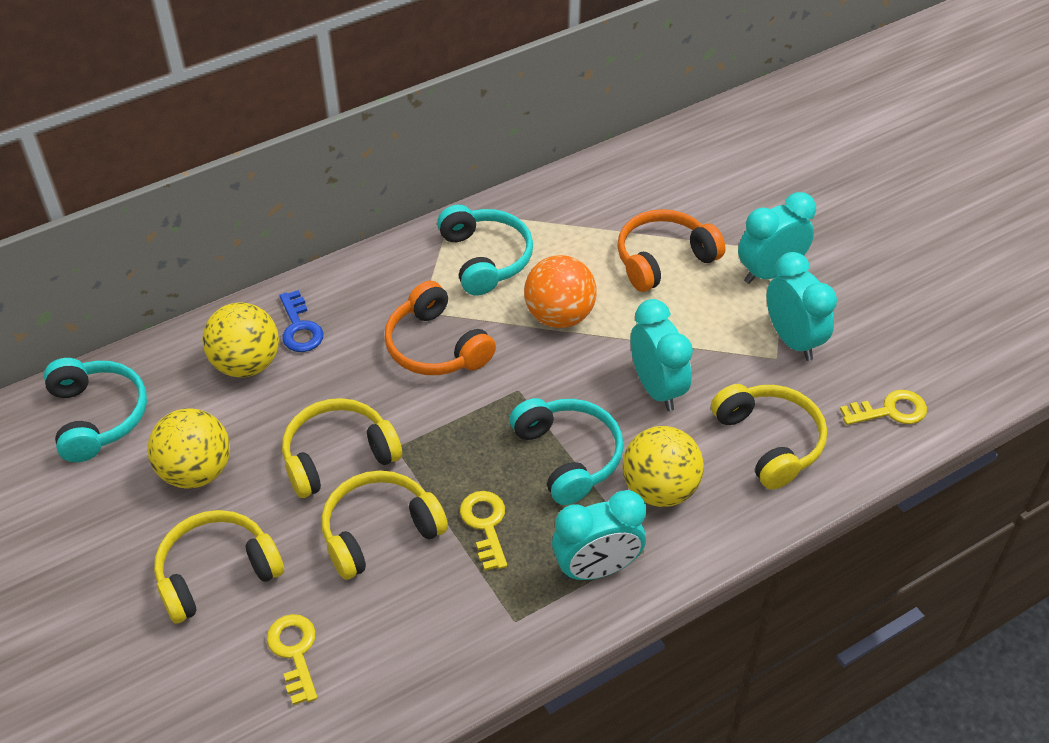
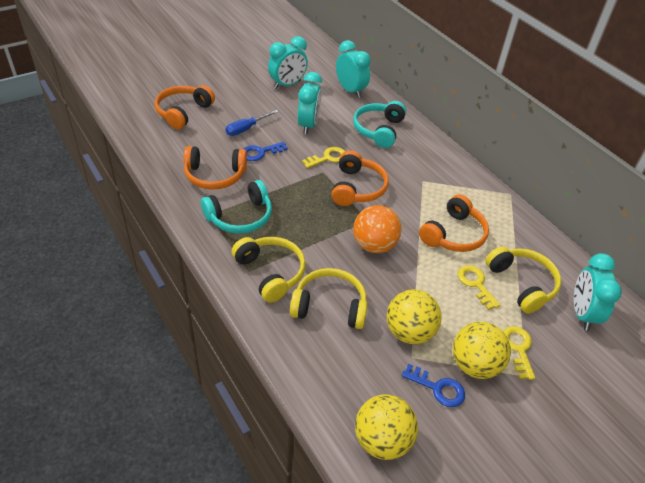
blue key: [279,290,323,352] = 1 -> [243,142,288,161] [402,364,465,407] = 2
blue screwdriver: none = 0 -> [226,110,279,136] = 1
orange headphones: [384,281,496,375] [618,209,726,292] = 2 -> [155,85,215,129] [183,146,247,190] [331,150,389,206] [419,194,489,252] = 4
turquoise headphones: [44,358,147,462] [437,205,533,296] [510,398,624,505] = 3 -> [201,180,272,234] [353,101,406,148] = 2
yellow headphones: [154,510,284,624] [282,398,402,498] [321,471,448,580] [711,384,827,489] = 4 -> [232,237,306,303] [290,268,368,329] [485,247,561,314] = 3

